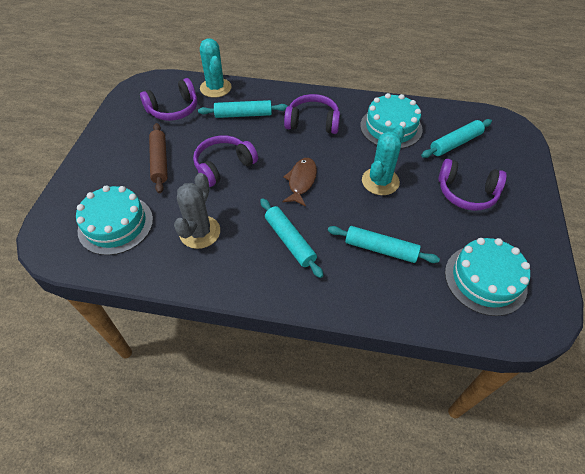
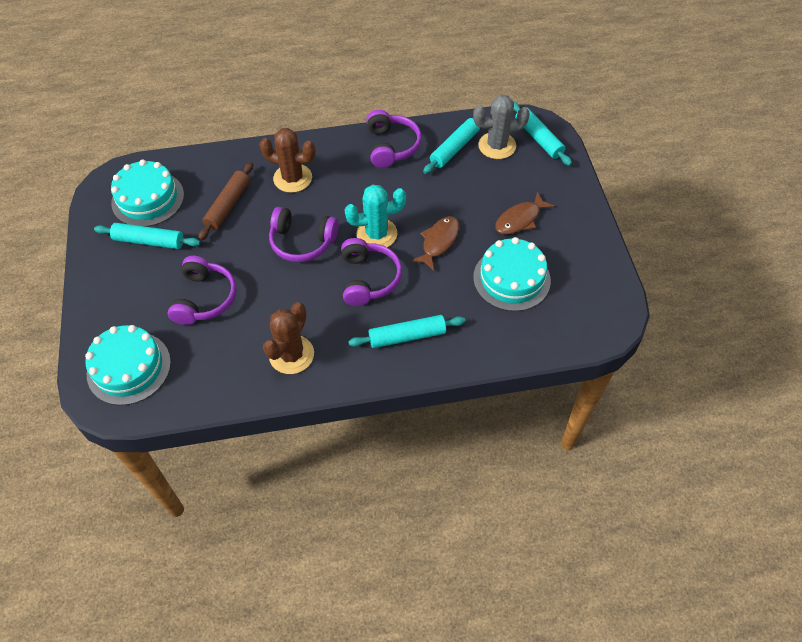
brown cactus: none = 0 -> [259,128,316,193] [263,302,314,374] = 2
brown fish: [282,158,317,207] = 1 -> [411,216,459,271] [495,192,555,234] = 2
turquoise cactus: [200,38,231,98] [362,125,405,195] = 2 -> [345,185,406,247] = 1

